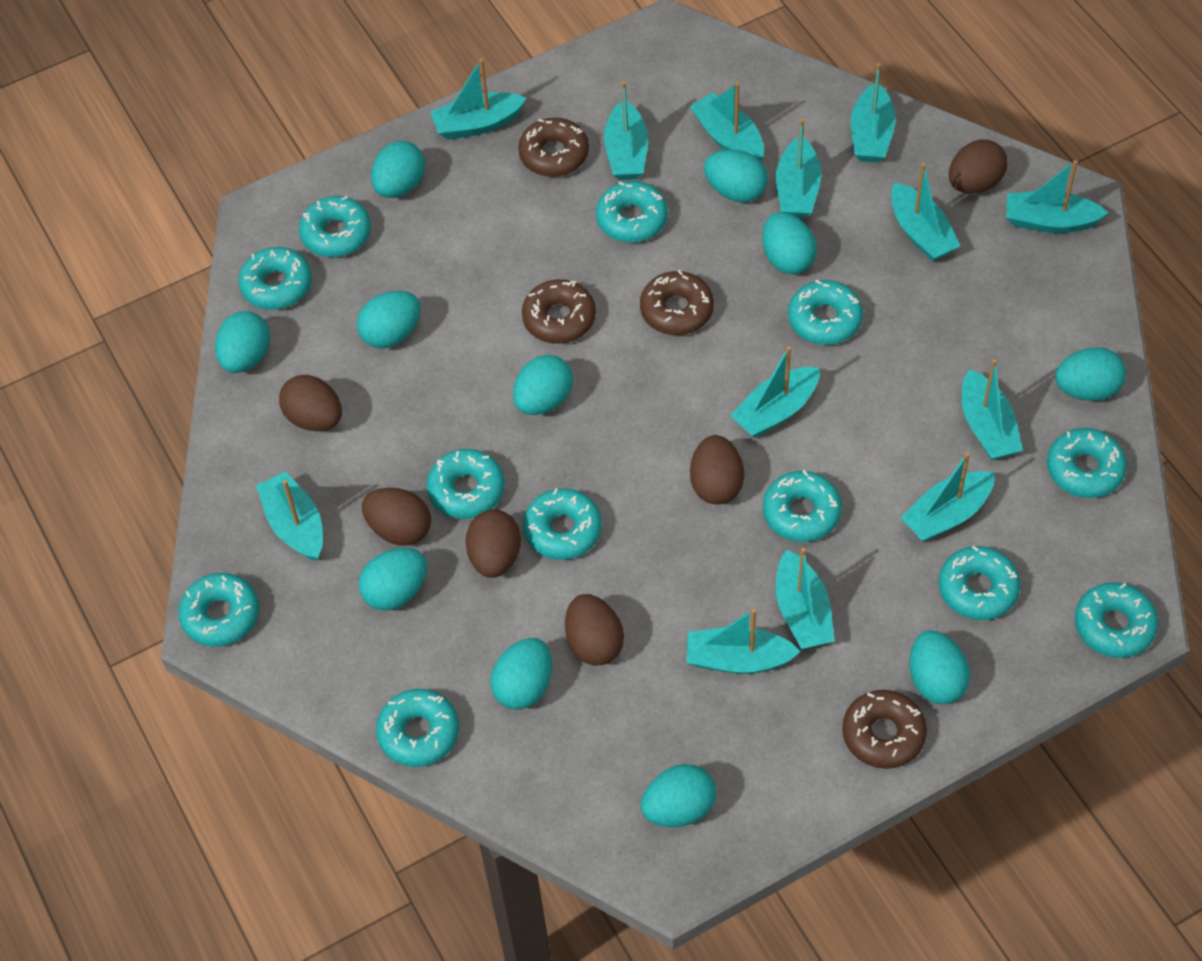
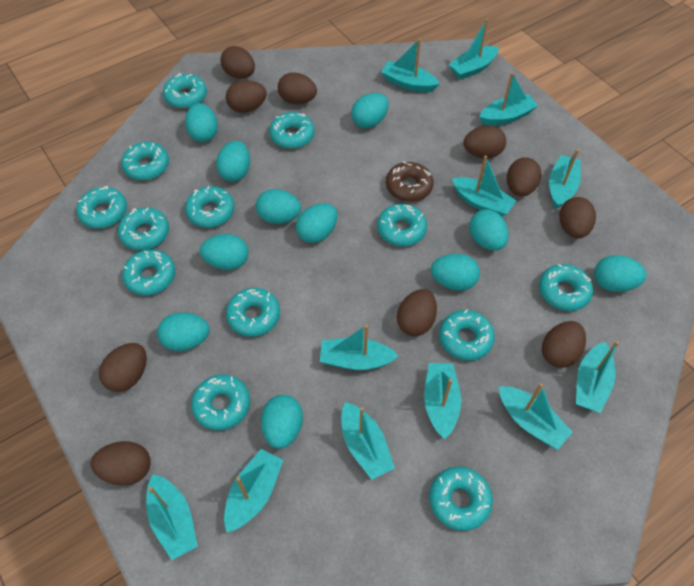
brown donut: [518,118,589,177] [522,279,596,344] [640,270,714,335] [842,690,927,769] = 4 -> [386,161,434,202] = 1
brown egg: [279,375,342,431] [362,488,431,546] [466,509,521,578] [565,594,624,666] [690,435,744,505] [949,140,1008,194] = 6 -> [91,441,151,485] [99,343,147,392] [220,46,255,79] [226,80,267,113] [278,72,317,104] [397,289,437,336] [463,125,506,158] [507,157,541,196] [542,321,586,368] [559,197,596,238] = 10
turquoise boat: [256,471,323,561] [431,59,527,140] [604,81,648,180] [687,608,801,674] [690,82,764,160] [730,346,820,438] [776,119,821,218] [776,548,835,649] [851,63,896,163] [891,163,960,261] [900,452,995,542] [962,359,1023,460] [1006,160,1108,233] = 13 -> [146,474,198,560] [224,449,283,533] [320,325,398,370] [341,402,395,480] [381,39,440,92] [424,363,461,439] [449,19,499,80] [452,156,516,217] [480,72,538,125] [499,383,573,450] [549,149,581,209] [576,341,619,413] = 12
turquoise donut: [179,573,259,647] [239,247,312,310] [299,196,371,257] [376,689,459,767] [427,449,504,519] [523,488,602,560] [596,181,668,242] [763,470,842,542] [788,280,863,345] [939,546,1020,620] [1047,428,1127,498] [1075,582,1158,658] = 12 -> [76,186,127,228] [118,207,169,250] [121,142,169,180] [122,249,175,295] [163,73,207,109] [185,186,234,228] [191,374,250,430] [226,288,280,337] [269,112,315,149] [377,204,427,246] [429,467,493,531] [439,309,495,361] [539,264,593,311] = 13

